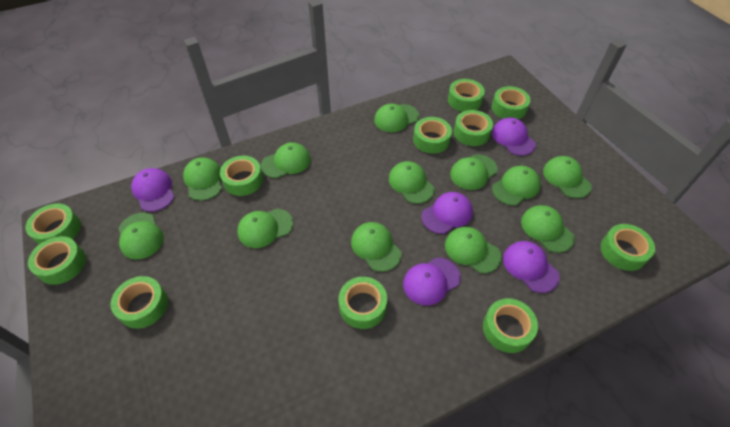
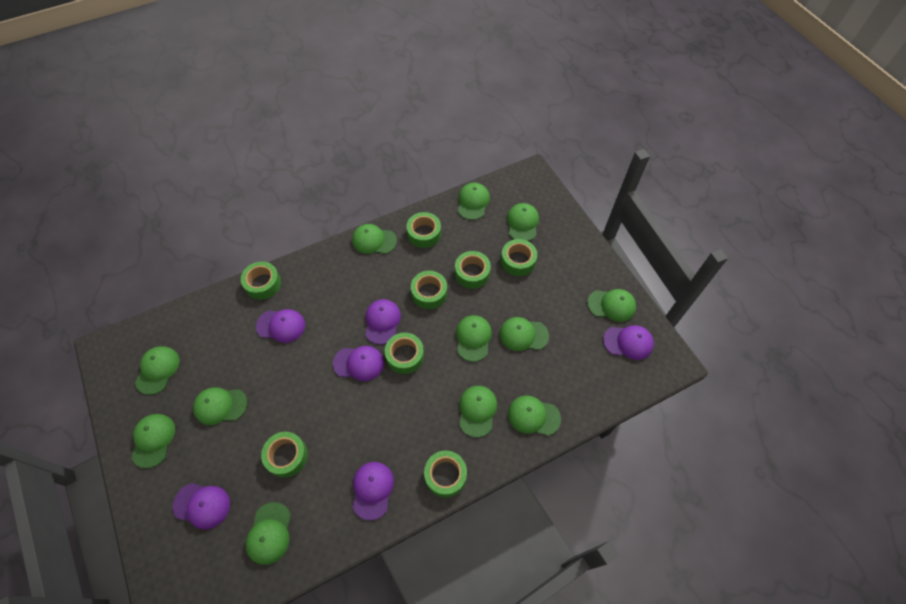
green tape: [26,204,81,245] [28,236,86,285] [110,276,168,329] [220,156,263,196] [339,277,387,329] [413,117,452,154] [448,79,485,112] [454,110,493,146] [483,298,538,353] [492,86,531,119] [601,224,655,271] = 11 -> [241,261,281,300] [261,432,308,478] [385,333,424,374] [407,212,441,248] [411,271,447,309] [424,451,467,498] [455,251,491,289] [501,239,537,276] = 8
purple cap: [131,168,174,212] [403,258,460,306] [421,192,473,234] [492,117,536,156] [503,241,560,293] = 5 -> [173,483,230,530] [256,309,305,343] [333,346,384,381] [353,462,394,521] [366,299,401,345] [603,325,654,360] = 6

